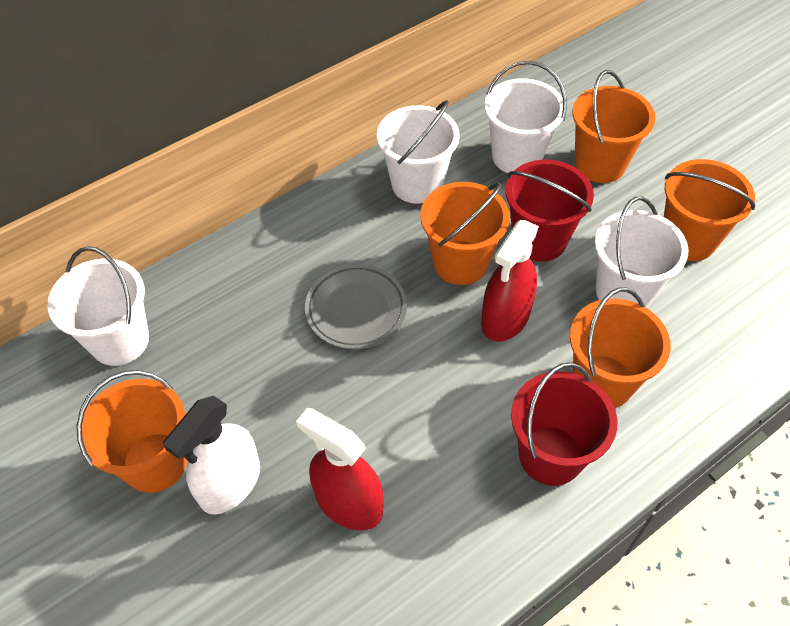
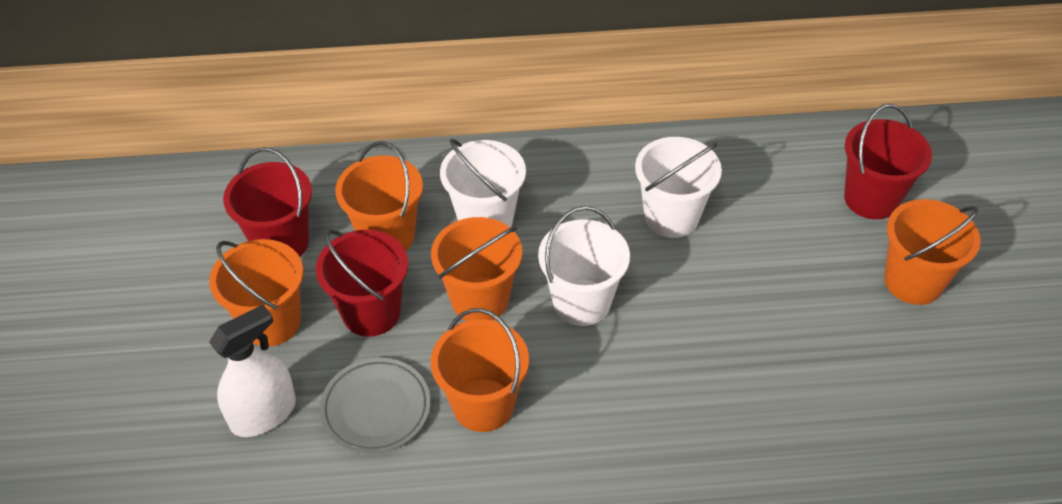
red bucket: [505,160,594,262] [511,362,617,486] = 2 -> [223,147,312,257] [316,230,408,337] [844,104,932,219] = 3
red spray bottle: [296,408,384,530] [481,220,539,342] = 2 -> none = 0
white bucket: [47,246,149,366] [377,100,460,203] [484,61,567,173] [595,197,688,308] = 4 -> [440,139,526,228] [538,206,630,326] [635,137,722,238] = 3

